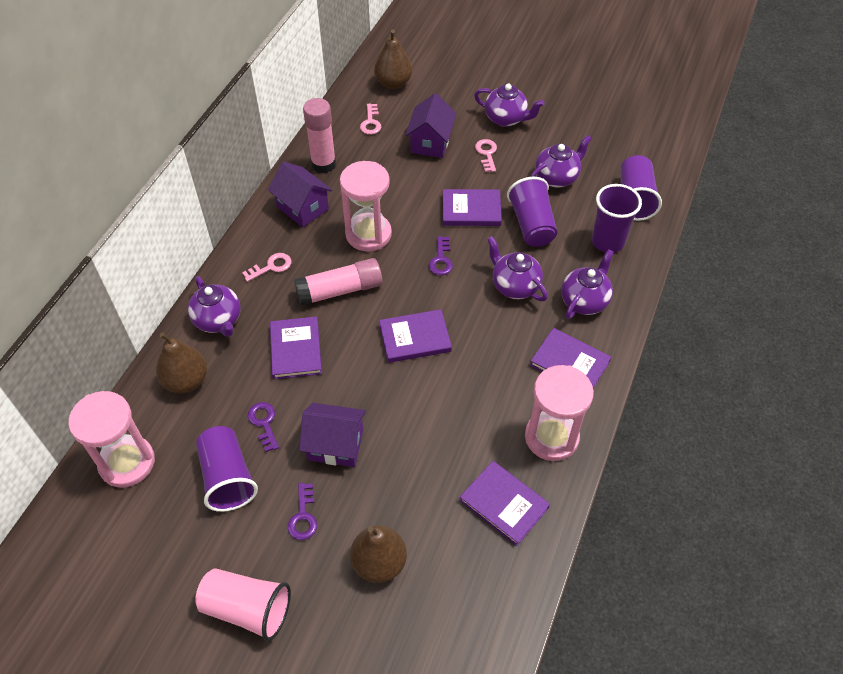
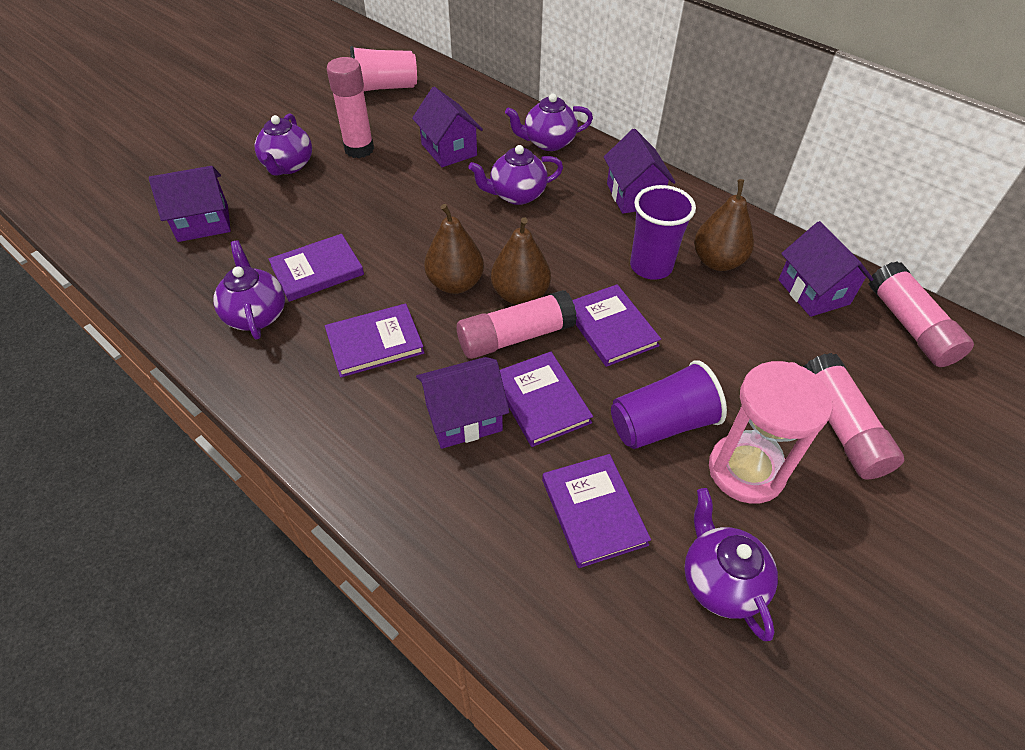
pink glue stick: [294,258,382,306] [303,98,336,173] = 2 -> [327,57,374,158] [457,290,577,359] [803,353,904,480] [868,261,974,367] = 4
pink hourglass: [69,391,155,488] [340,161,392,252] [525,365,594,461] = 3 -> [709,361,833,504] = 1
pink key: [242,253,291,282] [360,104,381,135] [475,139,497,172] = 3 -> none = 0
purple cup: [196,426,258,512] [507,177,557,247] [592,184,642,253] [620,155,662,221] = 4 -> [611,360,727,449] [630,185,696,279] = 2
purple house: [268,161,332,227] [299,403,366,467] [405,93,456,158] = 3 -> [149,166,231,242] [412,87,483,167] [416,357,510,449] [604,129,676,214] [778,221,874,317] = 5
purple key: [248,402,279,452] [288,483,317,540] [429,236,453,276] = 3 -> none = 0

